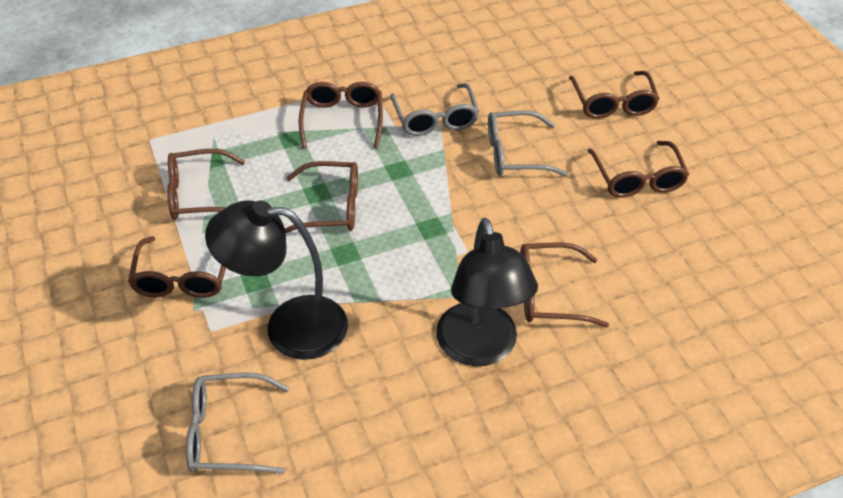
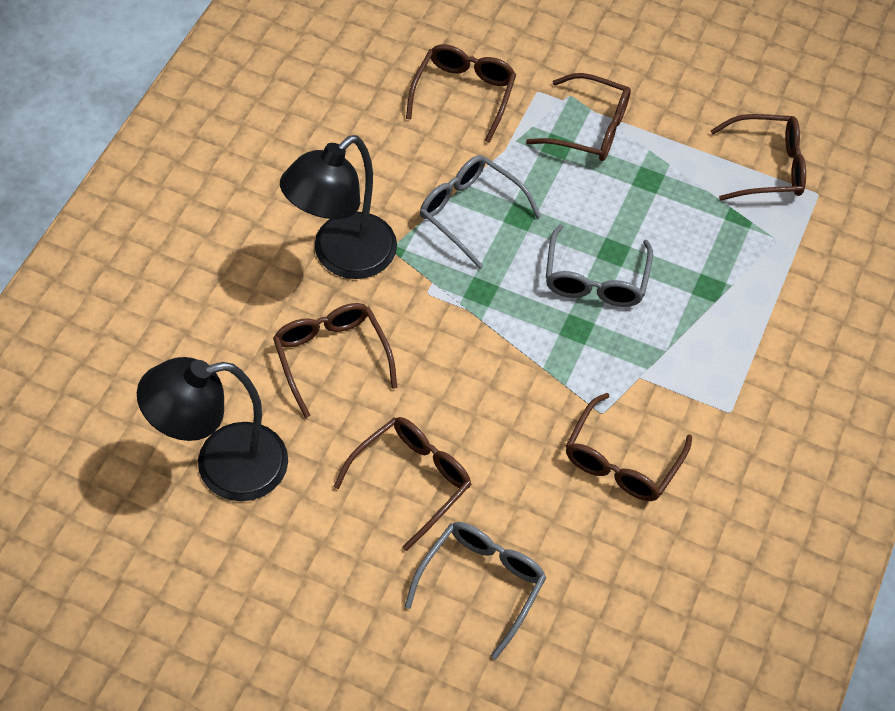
brown glasses: [128,236,226,298] [167,149,245,220] [285,161,358,233] [298,82,383,149] [520,242,609,327] [569,71,659,119] [588,141,689,197] = 7 -> [273,303,397,418] [334,417,471,551] [406,44,516,143] [526,73,631,161] [566,393,692,501] [711,114,806,201] = 6

